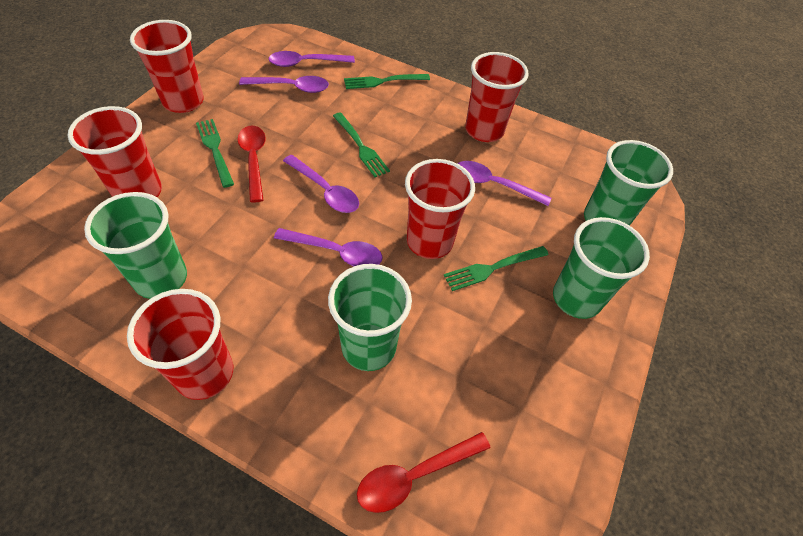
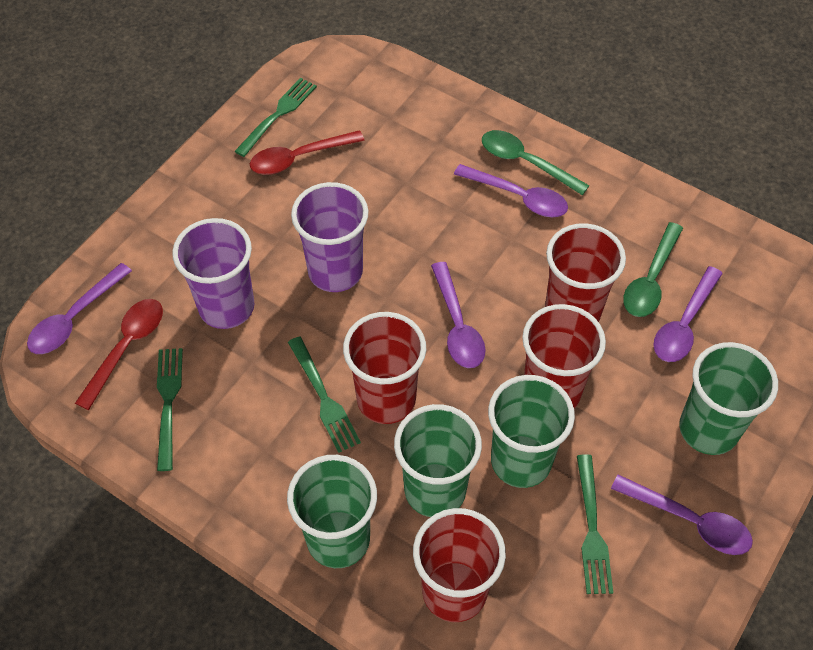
green spoon: none = 0 -> [482,130,590,195] [623,222,683,317] = 2
purple cup: none = 0 -> [172,218,254,329] [291,182,368,292] = 2
red cup: [67,106,162,197] [127,289,233,400] [130,20,204,113] [405,159,475,259] [465,52,529,142] = 5 -> [343,312,426,424] [413,508,506,622] [522,304,606,409] [545,223,626,322] = 4

